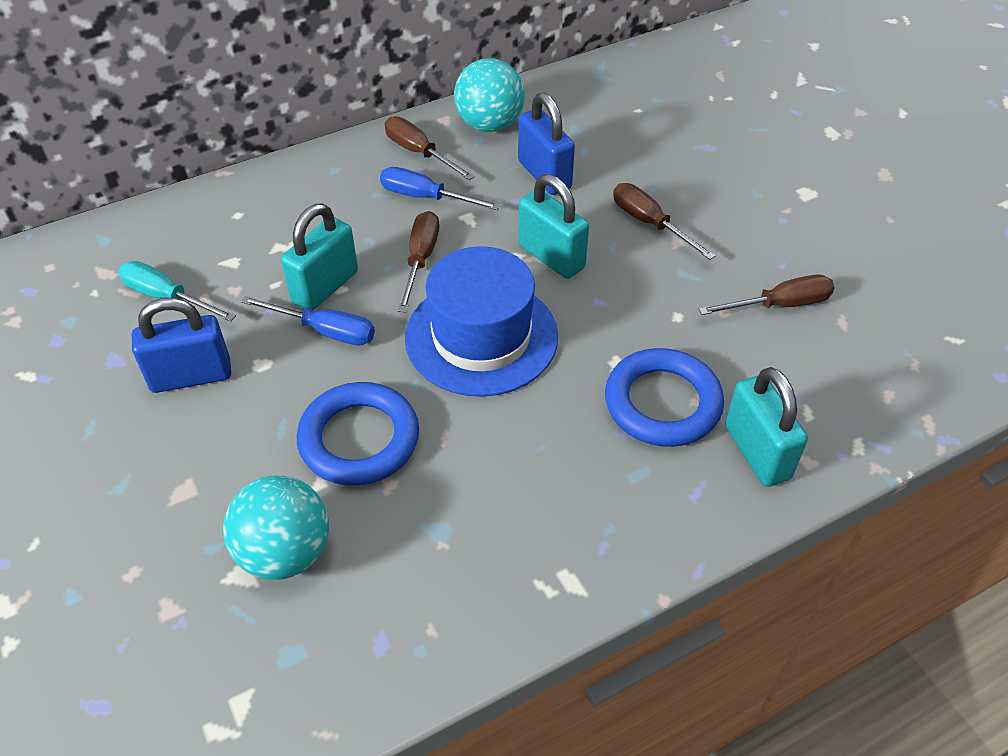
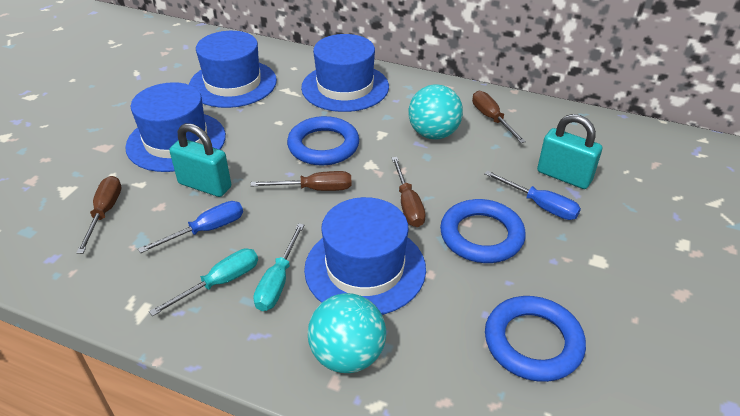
blue hat: [405,246,558,397] = 1 -> [125,82,226,172] [189,31,277,108] [301,34,389,112] [304,197,426,315] = 4
blue padlock: [132,298,231,393] [518,93,575,195] = 2 -> none = 0
blue ring: [297,382,419,486] [605,348,724,447] = 2 -> [287,116,359,165] [440,199,526,263] [485,296,586,382] = 3
turquoise padlock: [281,203,358,310] [518,174,589,279] [725,367,808,487] = 3 -> [169,123,231,197] [537,114,602,189] = 2
turquoise screwdriver: [118,261,236,322] = 1 -> [149,249,258,316] [253,223,304,311] = 2

